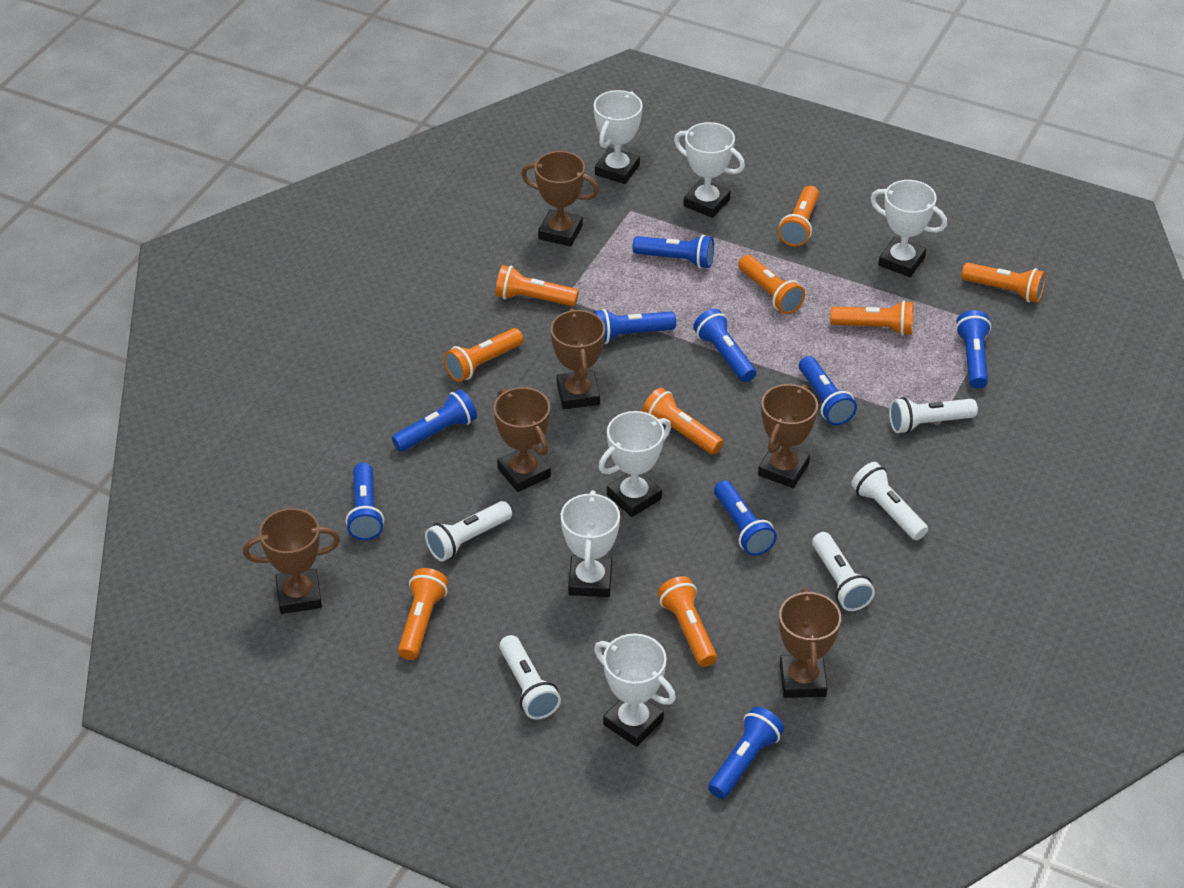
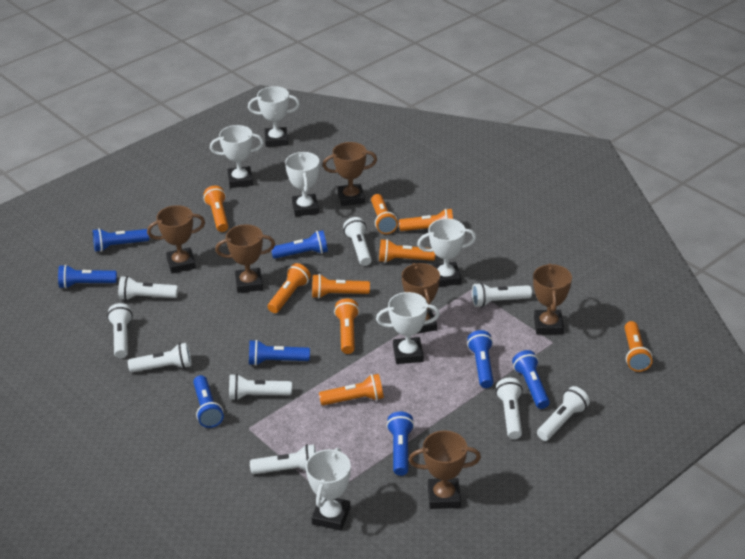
blue flashlight: [346,462,384,540] [392,389,477,452] [593,309,676,344] [633,235,714,269] [693,309,756,382] [708,707,784,799] [714,480,777,556] [799,356,857,425] [956,310,991,389] = 9 -> [58,265,117,289] [93,228,149,252] [193,375,224,428] [249,340,310,366] [271,230,328,259] [386,412,414,476] [467,330,494,388] [512,350,550,409] = 8
white flashlight: [425,501,512,561] [499,635,561,720] [812,532,875,611] [851,462,928,540] [889,397,978,434] = 5 -> [107,303,133,358] [118,276,178,300] [128,343,191,372] [229,374,292,400] [250,444,316,474] [343,217,372,266] [472,282,532,307] [496,378,523,439] [537,386,590,441] = 9

